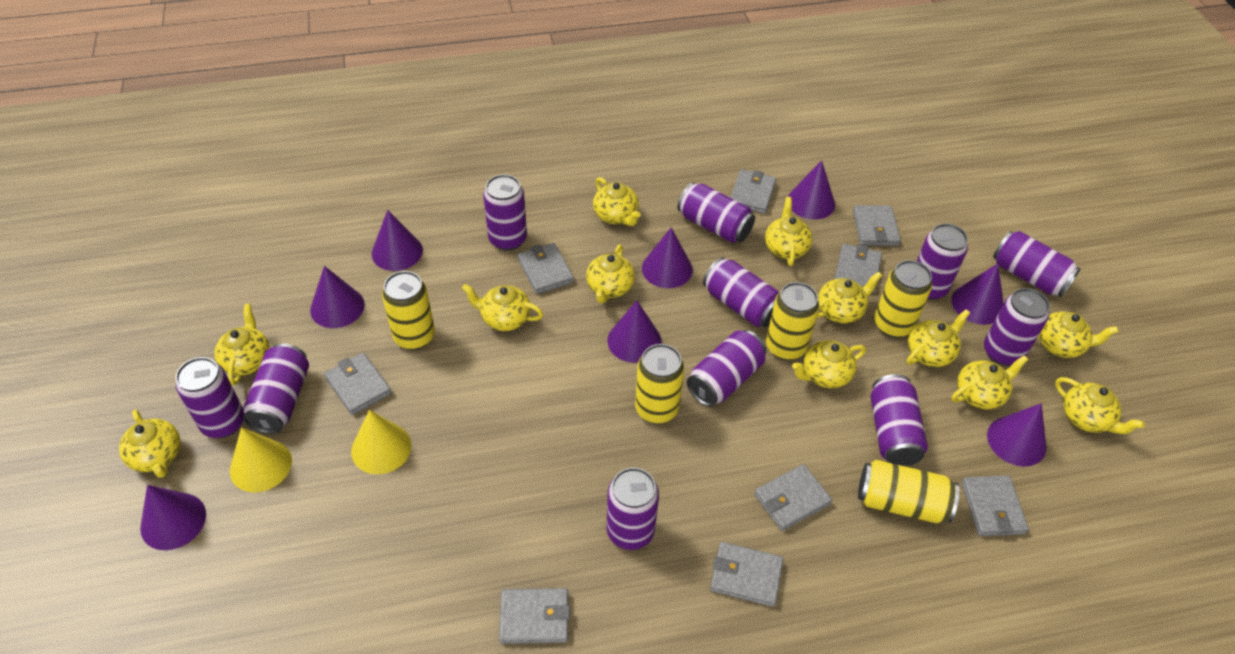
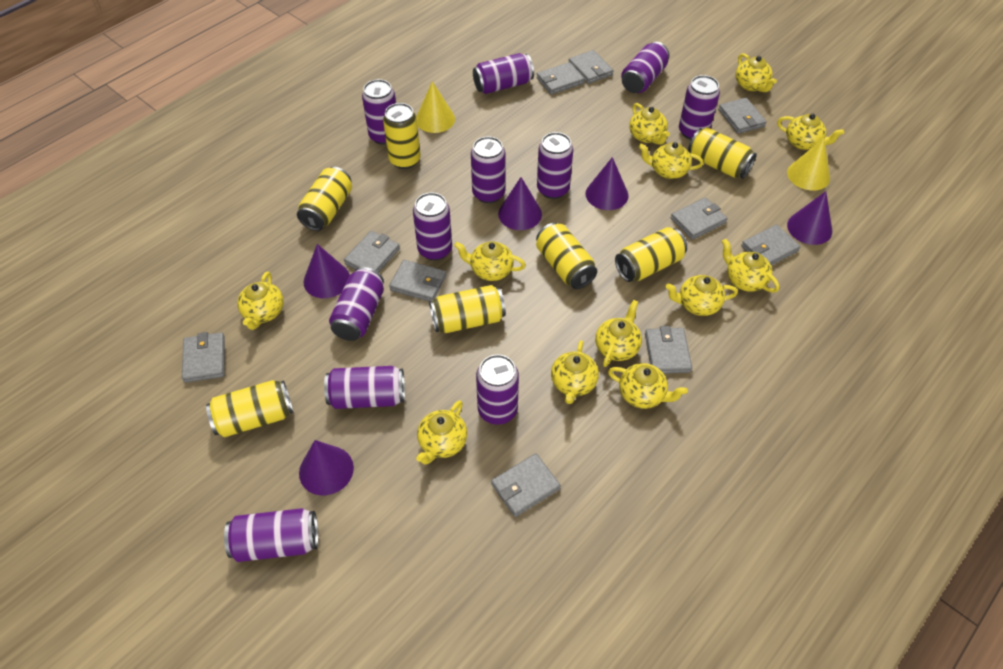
grey wallet: [324,353,392,415] [499,588,570,644] [518,243,574,294] [710,542,783,607] [730,169,776,214] [754,464,832,531] [834,244,882,293] [853,205,901,246] [962,475,1029,536] = 9 -> [182,332,225,383] [344,231,400,273] [389,260,446,301] [491,453,561,517] [537,62,584,95] [569,50,614,84] [645,326,692,374] [671,197,727,240] [718,98,767,134] [741,224,800,265] = 10
purple cone: [140,485,206,550] [310,266,365,328] [372,210,423,271] [607,301,661,363] [642,227,693,288] [788,160,835,220] [951,264,1004,325] [987,403,1046,467] = 8 -> [299,440,354,495] [303,244,350,298] [498,177,542,230] [586,157,628,210] [787,191,832,245] = 5
yellow can: [382,271,435,350] [635,344,684,424] [766,282,819,360] [858,460,959,523] [874,260,932,338] = 5 -> [206,380,293,437] [297,167,352,231] [383,103,421,169] [429,285,506,333] [536,223,597,289] [615,227,687,282] [688,127,757,179] = 7

